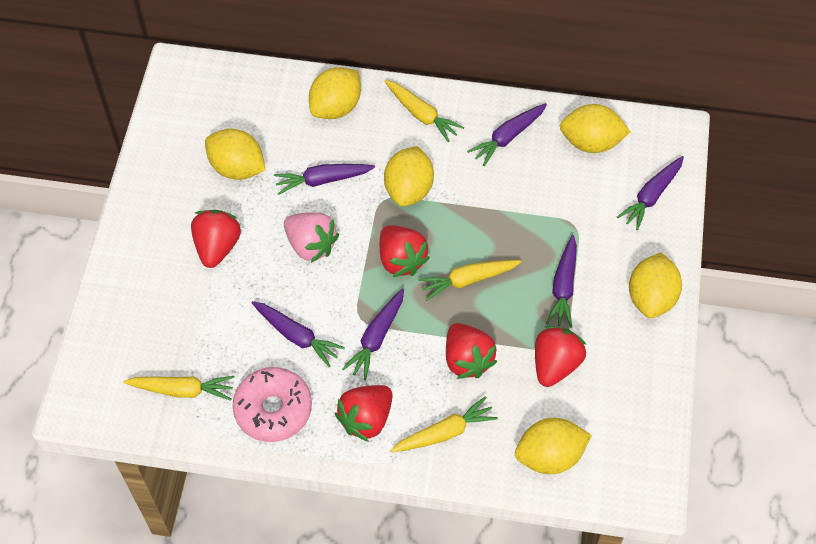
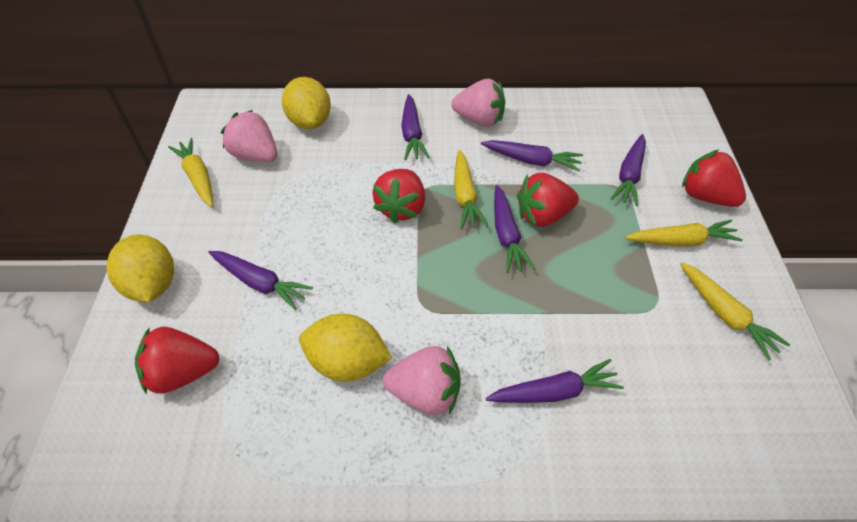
pink donut: [233,367,312,442] = 1 -> none = 0
pink strawberry: [284,212,339,263] = 1 -> [221,110,277,162] [383,346,461,415] [451,79,505,127] = 3
red strawberry: [191,210,241,268] [335,385,393,442] [380,225,430,277] [446,323,497,379] [535,326,586,387] = 5 -> [135,327,220,394] [373,169,425,224] [517,173,579,227] [682,150,746,207] = 4
yellow lemon: [205,129,265,180] [309,67,361,119] [384,146,434,207] [515,418,592,474] [560,104,631,153] [629,253,682,318] = 6 -> [106,234,174,302] [282,77,331,129] [299,314,392,382] = 3

